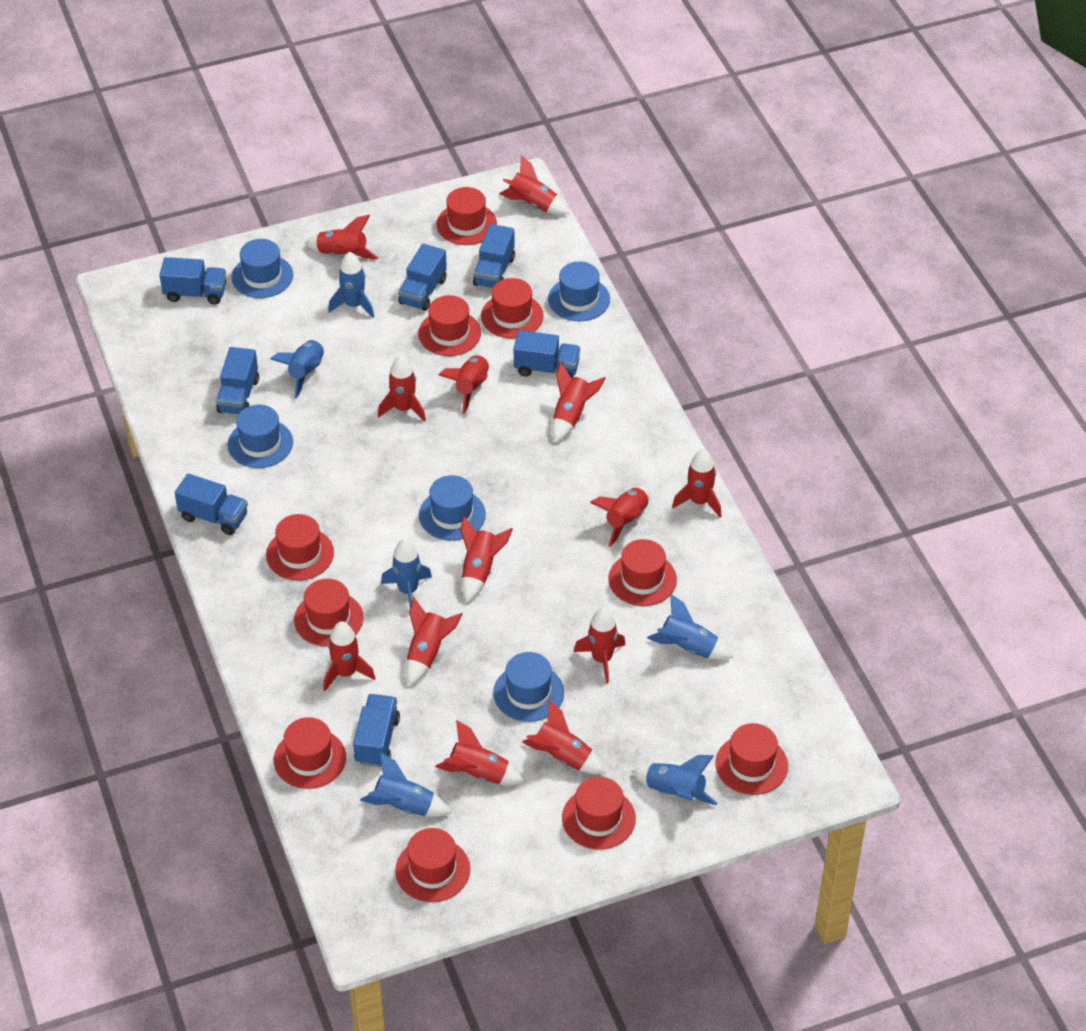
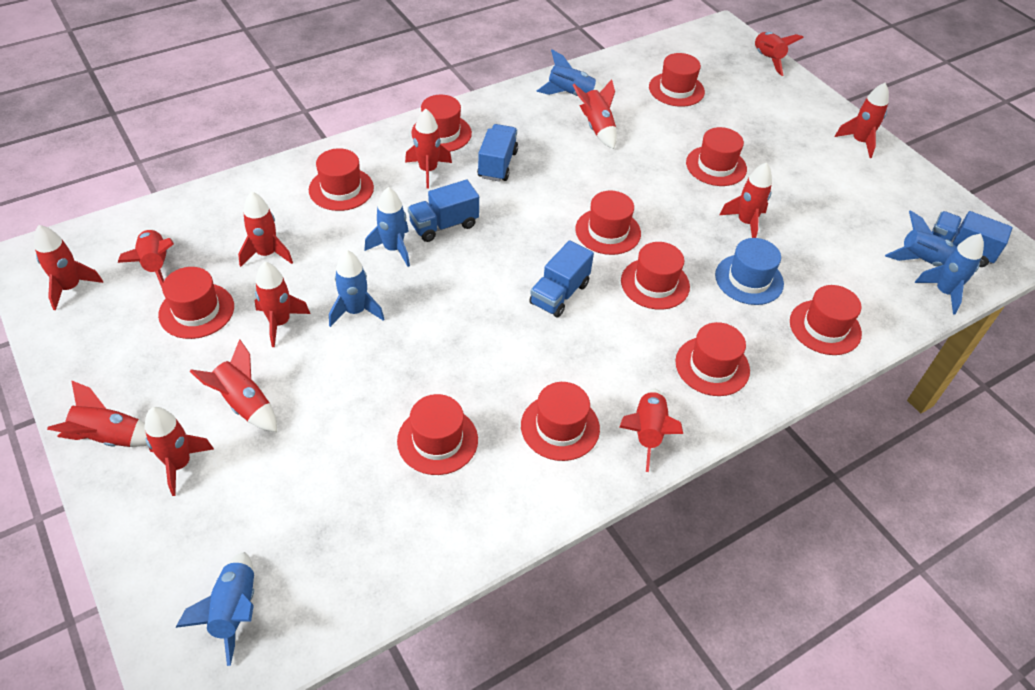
blue hat: [228,405,293,468] [231,239,293,298] [419,475,486,541] [493,652,564,722] [548,261,610,321] = 5 -> [715,238,784,305] = 1
blue truck: [160,257,226,305] [175,474,248,535] [216,347,259,414] [353,694,400,767] [398,244,447,311] [473,224,515,288] [514,330,580,378] = 7 -> [408,180,479,242] [477,124,518,182] [529,240,594,317] [932,211,1013,267] = 4
red hat: [266,514,334,580] [274,717,346,789] [294,579,363,647] [395,828,470,902] [418,295,481,356] [437,187,497,245] [481,278,544,338] [562,777,636,850] [608,539,677,606] [715,723,788,795] = 10 -> [158,267,234,339] [309,148,374,211] [397,394,478,475] [411,95,472,152] [521,382,600,461] [575,191,641,255] [621,242,690,310] [649,53,705,107] [675,322,750,396] [686,127,747,186] [790,285,862,355] = 11

